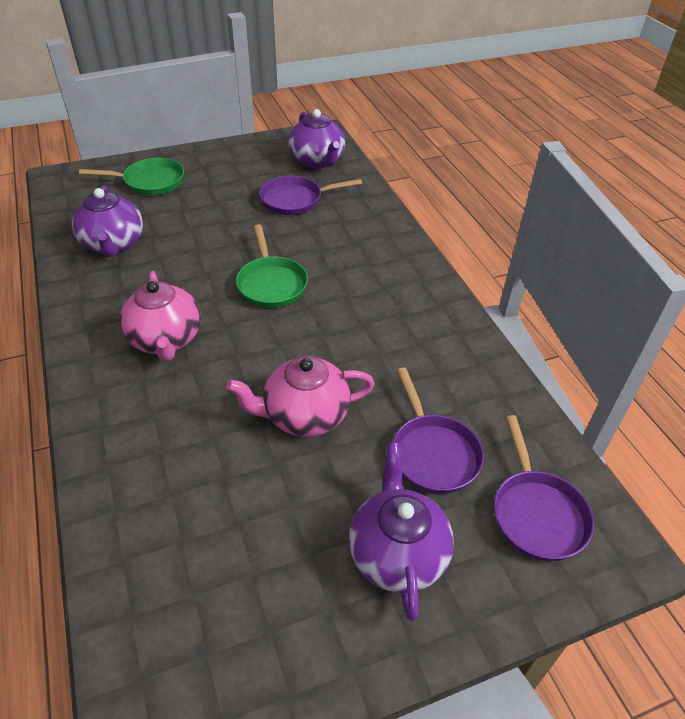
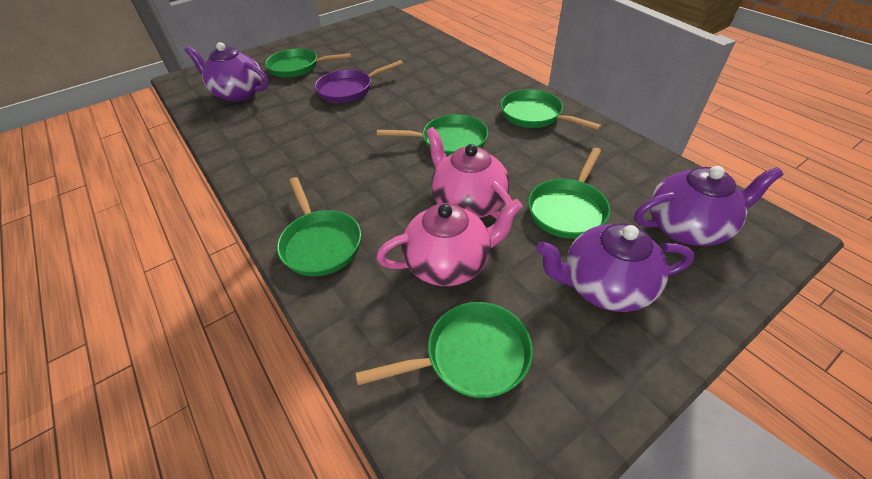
green pan: [79,158,184,195] [236,224,308,308] = 2 -> [265,48,351,78] [277,177,361,277] [356,302,533,398] [377,114,488,157] [500,89,602,130] [528,148,610,239] = 6
purple pan: [259,176,362,215] [393,367,484,494] [494,415,594,561] = 3 -> [315,60,403,103] = 1

